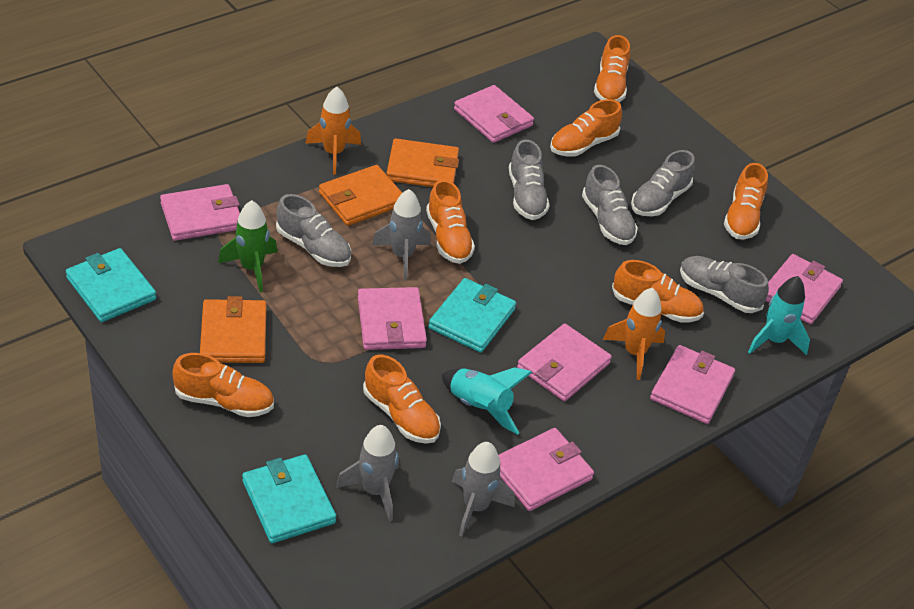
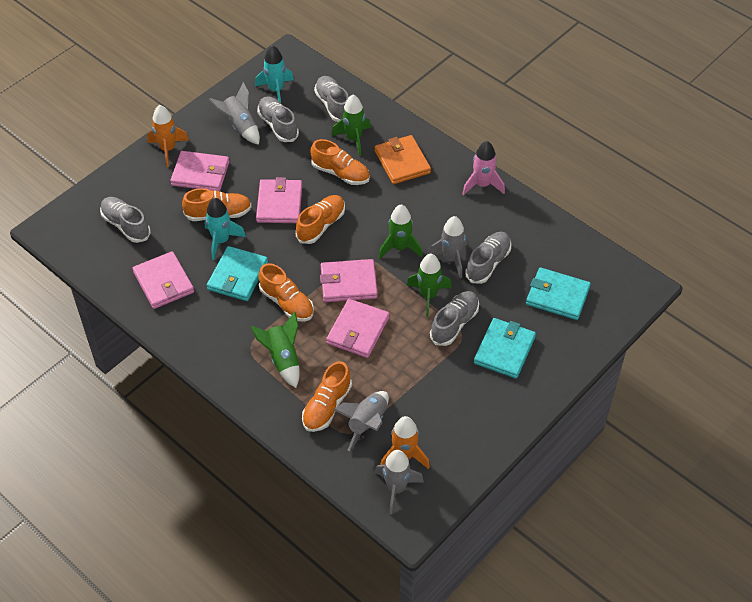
green rocket: [218,200,277,292] = 1 -> [250,312,299,388] [331,95,371,156] [378,205,423,259] [407,254,452,317] = 4
grey rocket: [336,425,399,522] [372,189,431,280] [452,442,515,537] = 3 -> [209,81,260,145] [333,391,389,451] [375,450,424,514] [427,216,467,278] = 4
orange shoe: [172,353,274,417] [363,355,441,444] [426,180,475,264] [550,99,622,157] [594,35,630,102] [612,260,704,322] [724,163,768,240] = 7 -> [182,188,252,221] [258,263,314,322] [296,195,345,244] [302,361,352,432] [310,139,370,185] = 5
orange wallet: [200,296,266,363] [319,165,402,226] [386,139,459,187] = 3 -> [375,135,431,184] = 1
pink rocket: none = 0 -> [462,141,505,195] = 1
pink wallet: [160,184,240,241] [358,287,427,350] [454,85,534,143] [498,428,594,511] [517,324,612,401] [650,345,735,424] [765,254,843,324] = 7 -> [132,251,194,309] [170,151,229,191] [256,177,302,223] [320,259,378,302] [326,299,389,358] = 5

